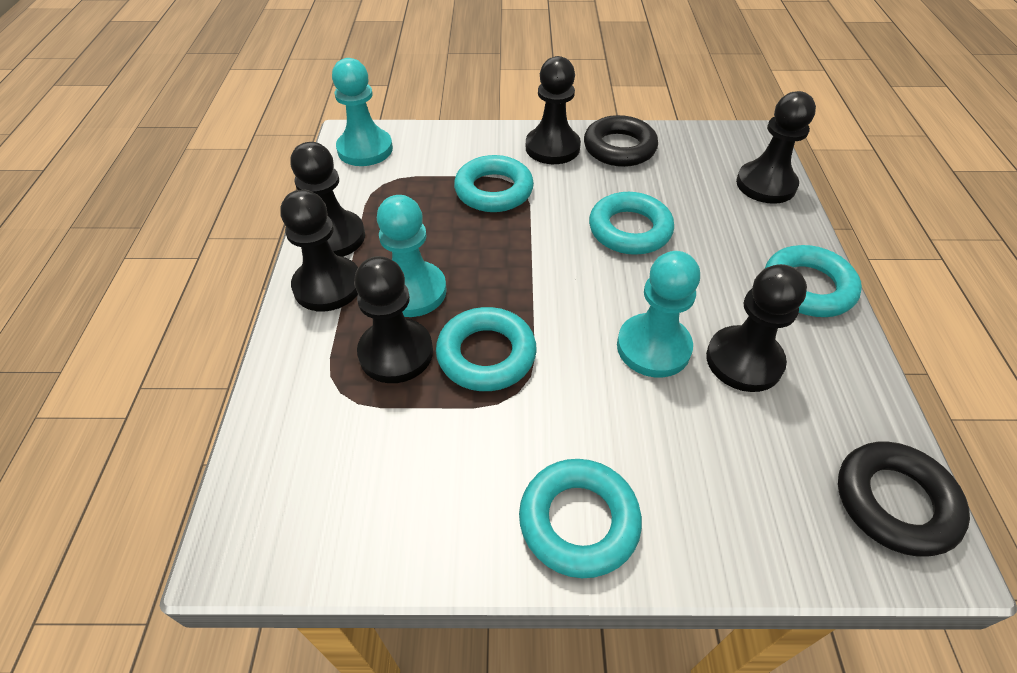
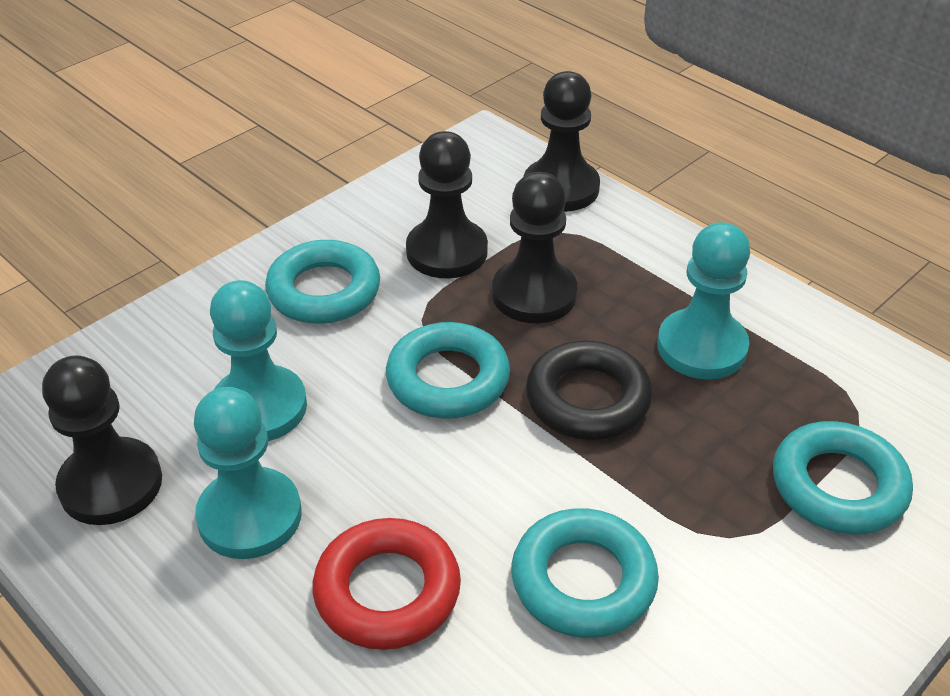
black pawn: [281,190,358,311] [290,142,365,257] [354,256,433,383] [526,56,581,164] [706,264,807,392] [736,91,816,204] = 6 -> [42,355,162,525] [406,131,488,278] [492,172,577,323] [524,71,600,212] = 4
black ring: [584,115,658,167] [838,441,970,557] = 2 -> [526,341,653,440] = 1
red ring: none = 0 -> [313,518,461,650] = 1
turquoise ring: [436,307,537,391] [454,155,534,212] [519,459,642,578] [589,192,674,255] [765,245,862,317] = 5 -> [265,240,380,324] [386,322,510,419] [511,508,659,638] [773,421,913,535] = 4

